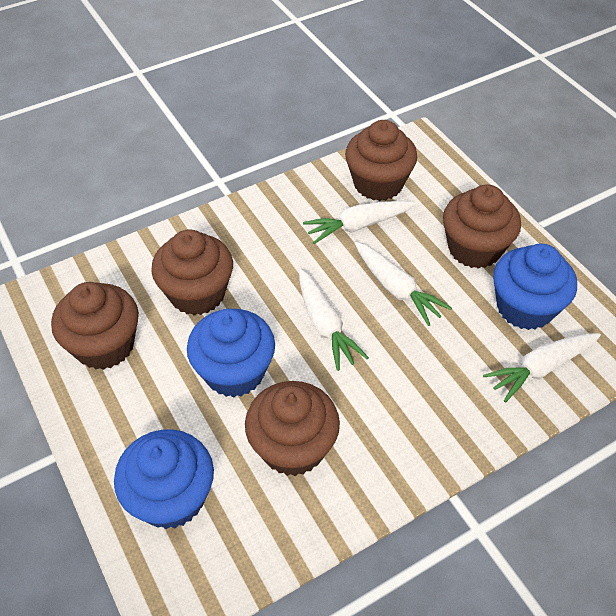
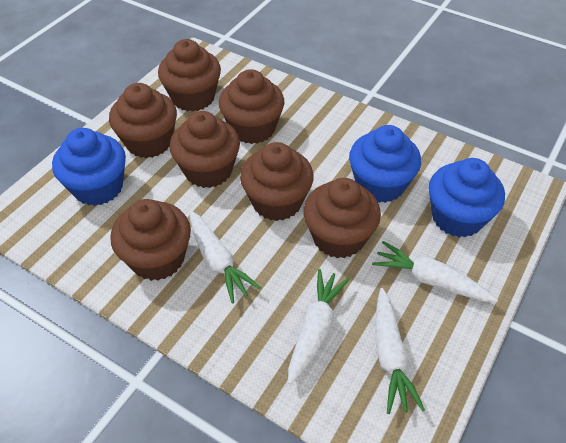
brown cupcake: [51,282,139,370] [151,230,233,315] [245,381,340,476] [345,120,417,201] [443,184,521,269] = 5 -> [109,83,177,158] [110,199,191,281] [158,39,221,112] [170,111,240,188] [219,69,284,144] [240,142,314,221] [303,178,381,258] = 7

